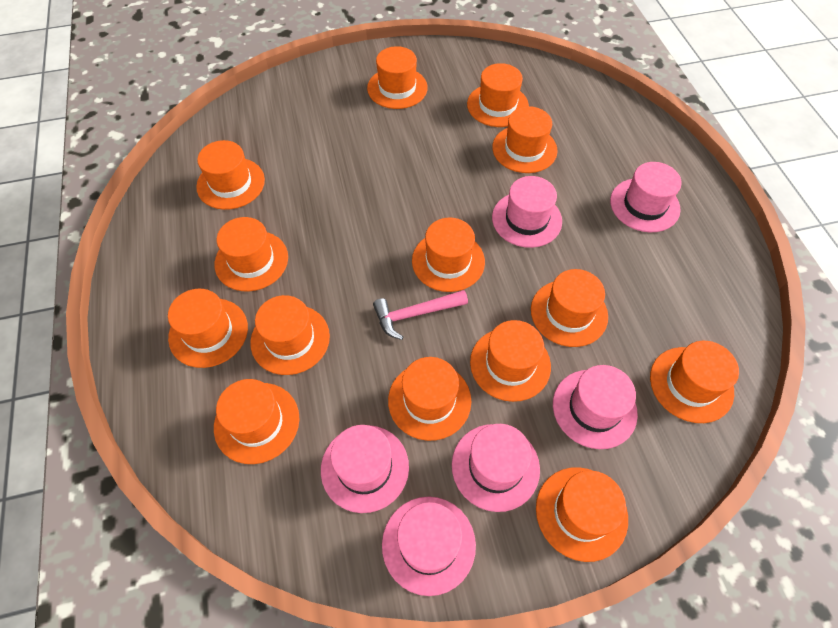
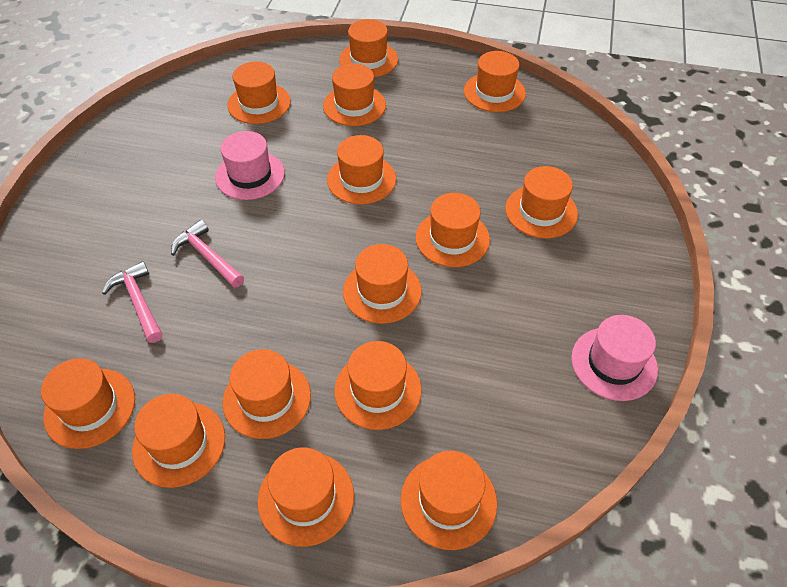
pink hammer: [373,290,468,340] = 1 -> [102,261,163,343] [171,220,244,288] = 2
pink hat: [321,425,409,513] [382,497,476,596] [452,424,540,512] [492,176,562,248] [553,365,638,449] [610,162,682,232] = 6 -> [215,131,285,200] [571,315,658,401] = 2

